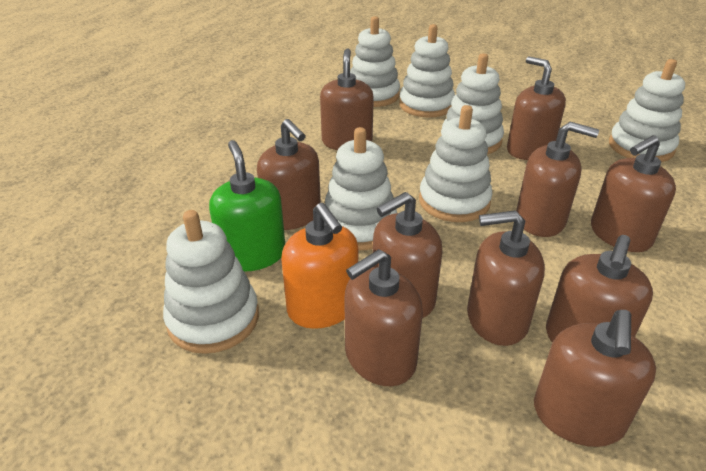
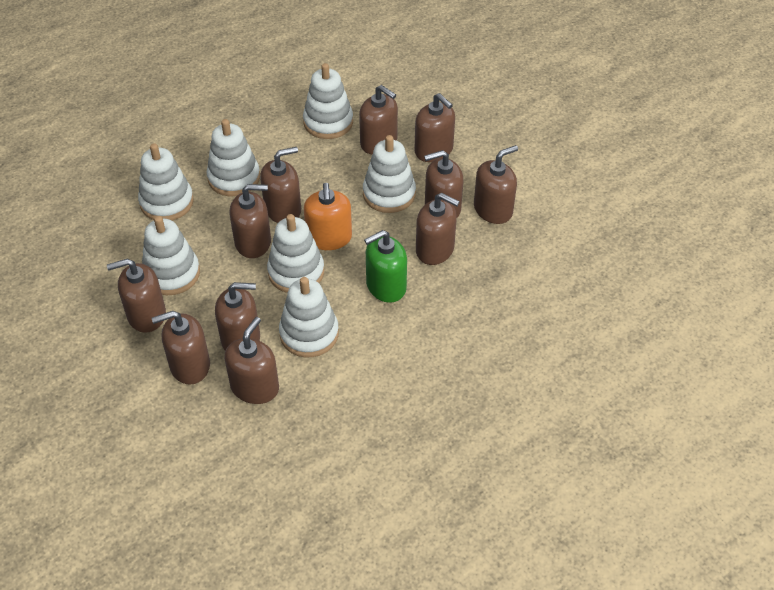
brown soap dispenser: [257,119,321,230] [320,48,374,150] [344,249,423,386] [373,192,442,318] [467,210,545,346] [507,56,566,160] [516,122,599,237] [534,310,656,447] [546,235,653,342] [591,135,676,252] = 10 -> [107,259,166,333] [152,311,210,385] [215,282,260,350] [224,317,279,404] [229,184,271,258] [260,147,301,223] [359,85,398,154] [414,93,455,162] [416,193,460,265] [424,150,463,218] [474,145,518,224] = 11

